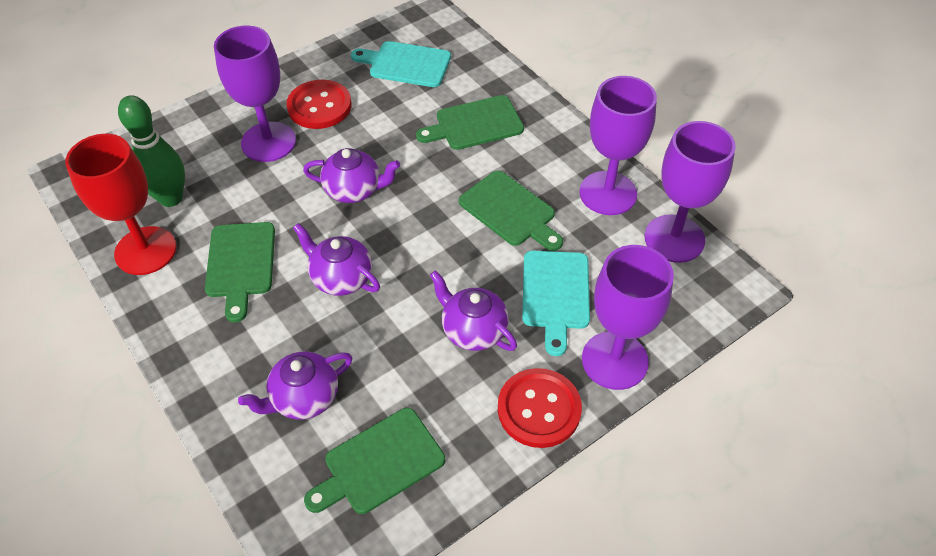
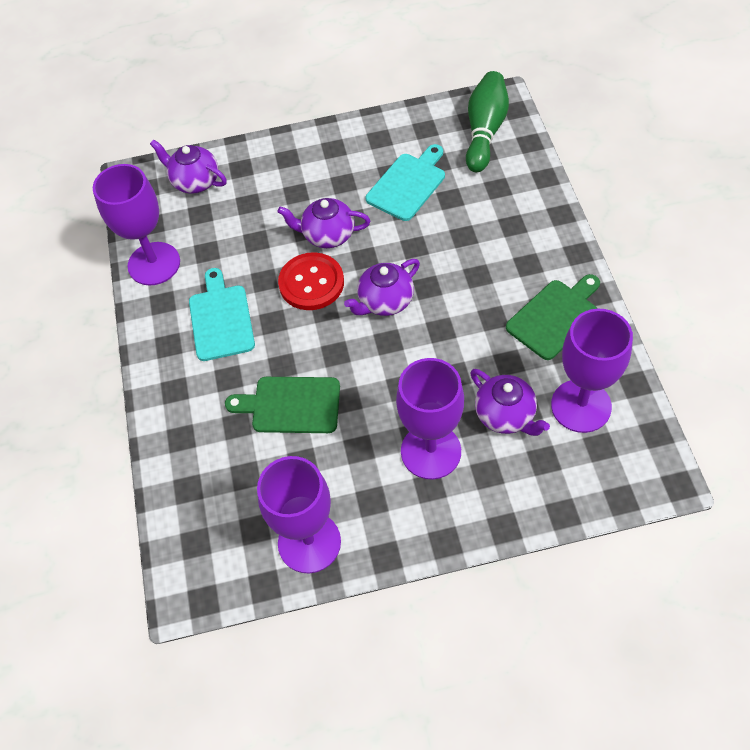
green cutting board: [205,222,275,323] [304,408,445,514] [416,95,524,150] [459,171,563,251] = 4 -> [225,377,340,433] [506,274,600,360] = 2
red button: [287,80,351,129] [498,368,582,448] = 2 -> [278,252,344,310] = 1
red goblet: [65,134,176,275] = 1 -> none = 0

